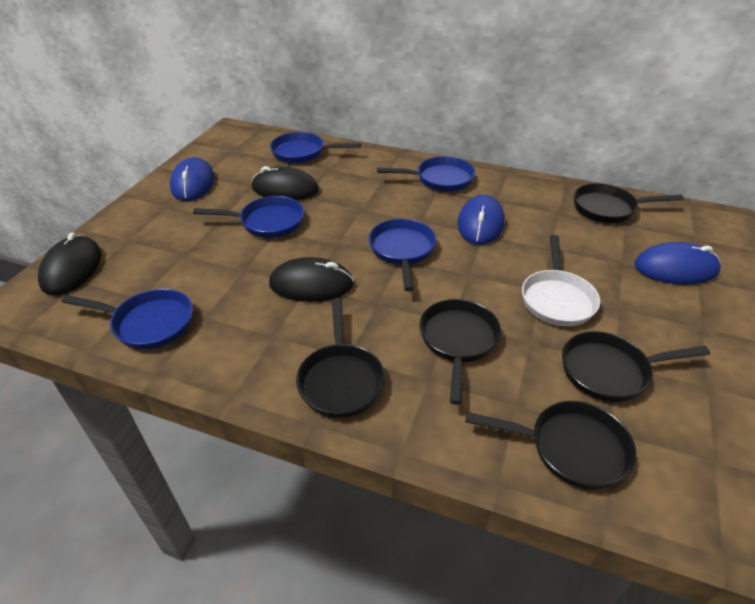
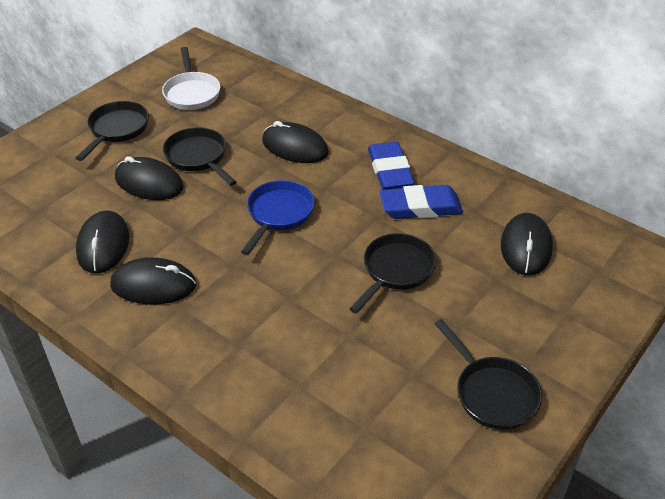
black mouse: [38,232,101,295] [252,166,319,200] [269,257,354,302] = 3 -> [76,210,130,274] [110,257,196,304] [115,156,183,200] [262,121,329,163] [501,213,553,275] = 5
black pan: [296,299,385,418] [420,299,501,405] [465,401,636,490] [562,331,710,402] [574,184,684,223] = 5 -> [76,101,149,161] [163,127,237,186] [349,233,437,314] [434,319,542,430] = 4
blue eraser: none = 0 -> [368,142,415,190] [379,185,463,219] = 2
blue mouse: [170,157,215,201] [457,195,505,245] [634,242,721,285] = 3 -> none = 0
blue pan: [61,289,193,349] [193,196,304,238] [270,132,361,163] [369,219,436,291] [377,157,475,191] = 5 -> [241,180,315,255] = 1

